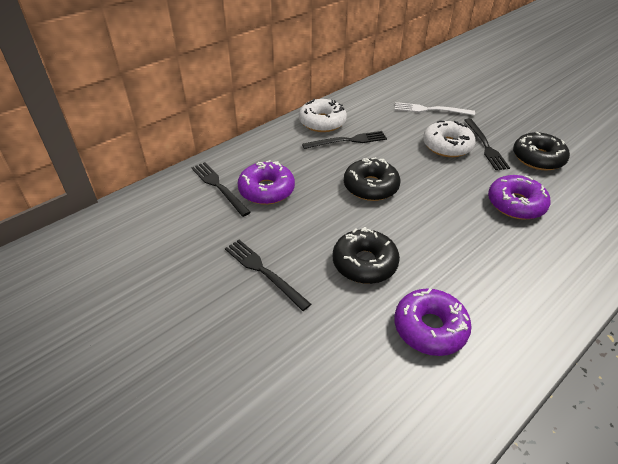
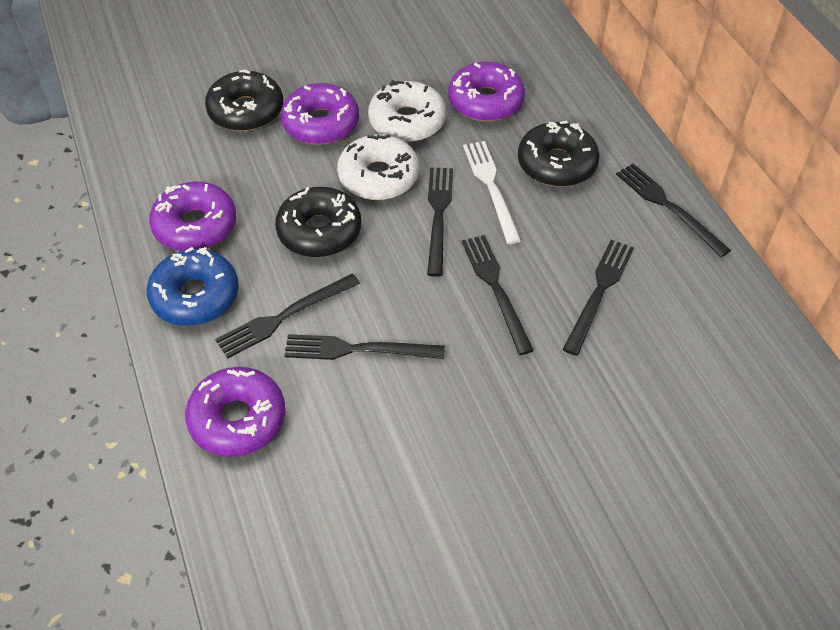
black fork: [192,162,251,217] [225,240,311,311] [302,131,387,149] [464,118,510,170] = 4 -> [215,274,360,359] [284,334,445,360] [427,167,453,277] [462,235,534,355] [563,240,634,356] [616,164,731,257] = 6
blue donut: none = 0 -> [147,247,239,326] = 1
purple donut: [237,160,295,205] [394,289,472,356] [488,175,550,220] = 3 -> [149,182,236,251] [185,367,285,457] [280,83,359,145] [448,62,525,122] = 4

